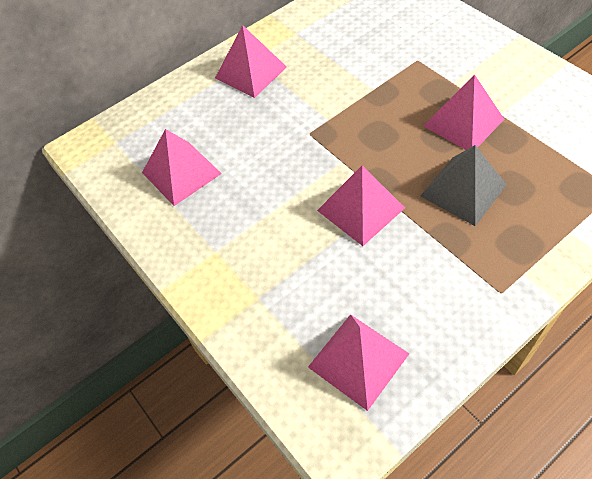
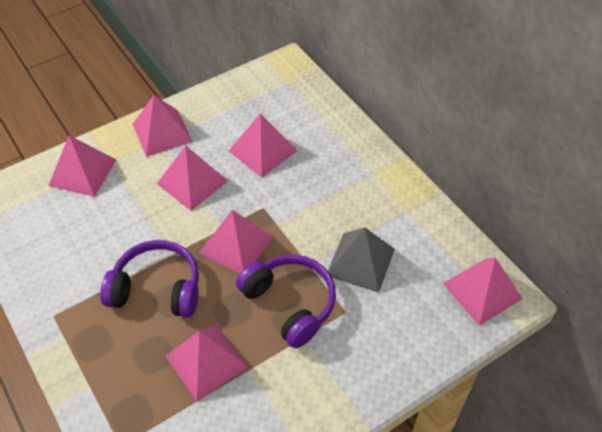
pink pyramid: [142,129,222,206] [215,25,287,98] [308,314,409,411] [317,166,405,246] [424,74,504,150] = 5 -> [48,135,116,197] [133,95,193,157] [157,145,228,211] [165,324,248,401] [199,210,274,274] [229,113,297,177] [443,257,523,326] = 7
purple headphones: none = 0 -> [100,240,199,318] [236,255,336,348] = 2

